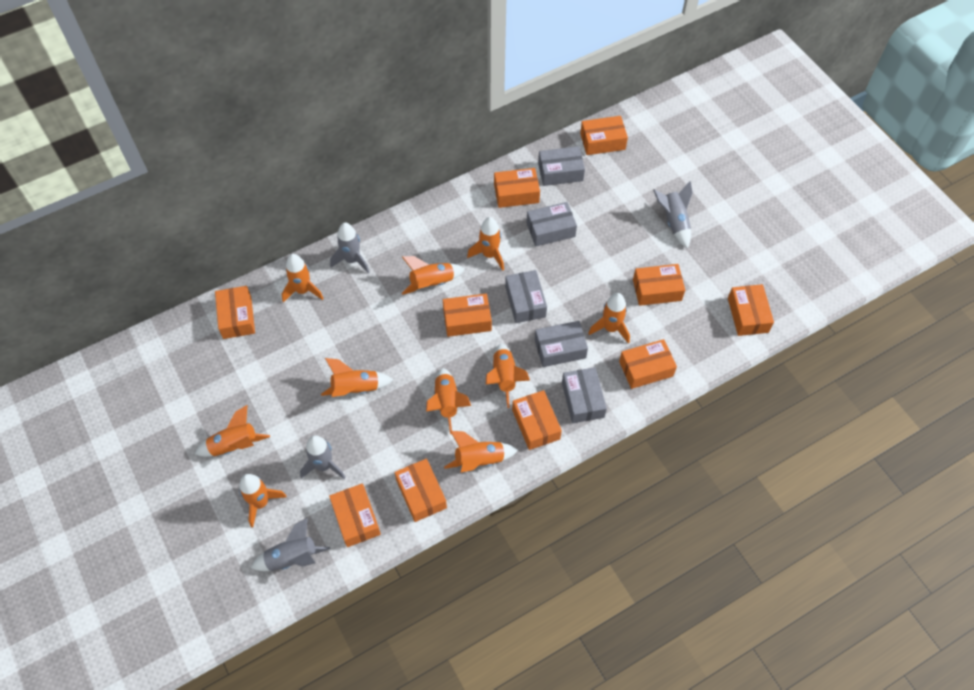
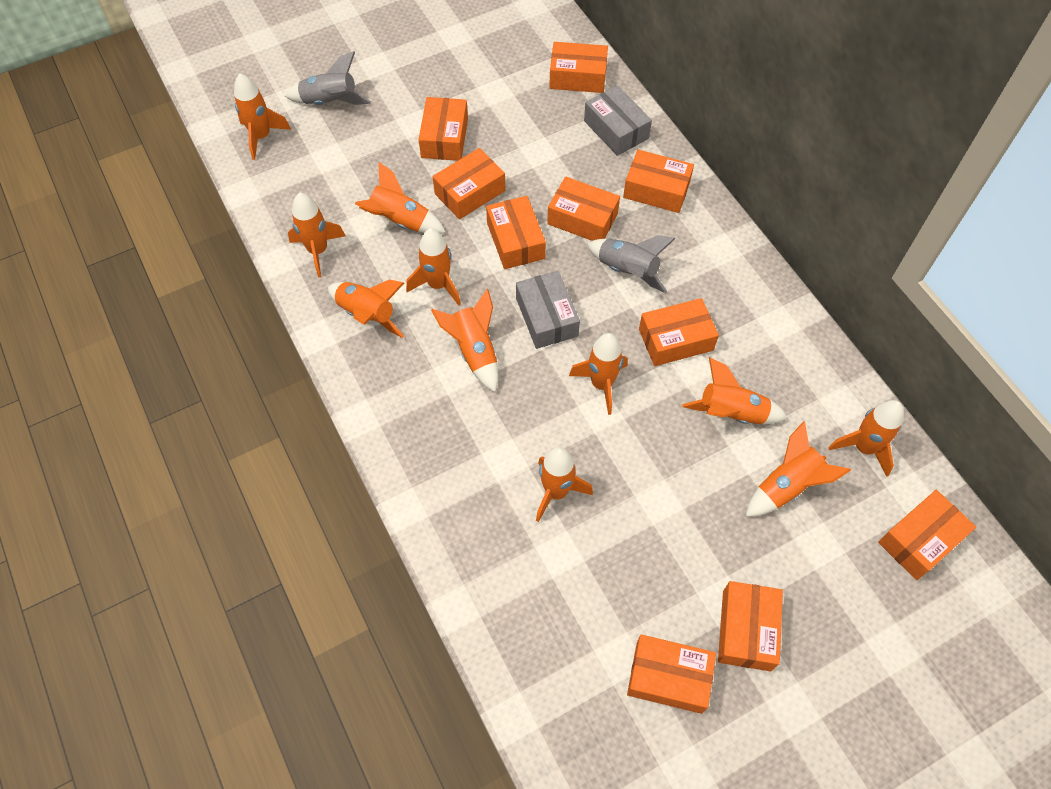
grey box: [505,270,547,323] [526,202,577,247] [535,321,588,367] [538,146,585,186] [562,367,607,423] = 5 -> [516,271,580,349] [584,85,652,156] = 2
grey rocket: [251,517,330,571] [300,435,346,479] [330,223,369,273] [653,181,693,249] = 4 -> [285,51,371,105] [587,235,676,293] = 2
orange rocket: [195,405,270,457] [239,474,287,528] [282,254,324,303] [321,358,393,397] [401,256,465,295] [426,368,471,434] [444,431,518,472] [467,217,504,271] [486,344,530,408] [588,293,630,343] = 10 -> [234,73,291,160] [288,193,345,277] [328,279,405,338] [355,161,446,234] [406,228,461,306] [431,289,498,393] [536,447,593,522] [569,333,628,415] [682,357,788,424] [746,421,851,517] [828,400,904,477] = 11

